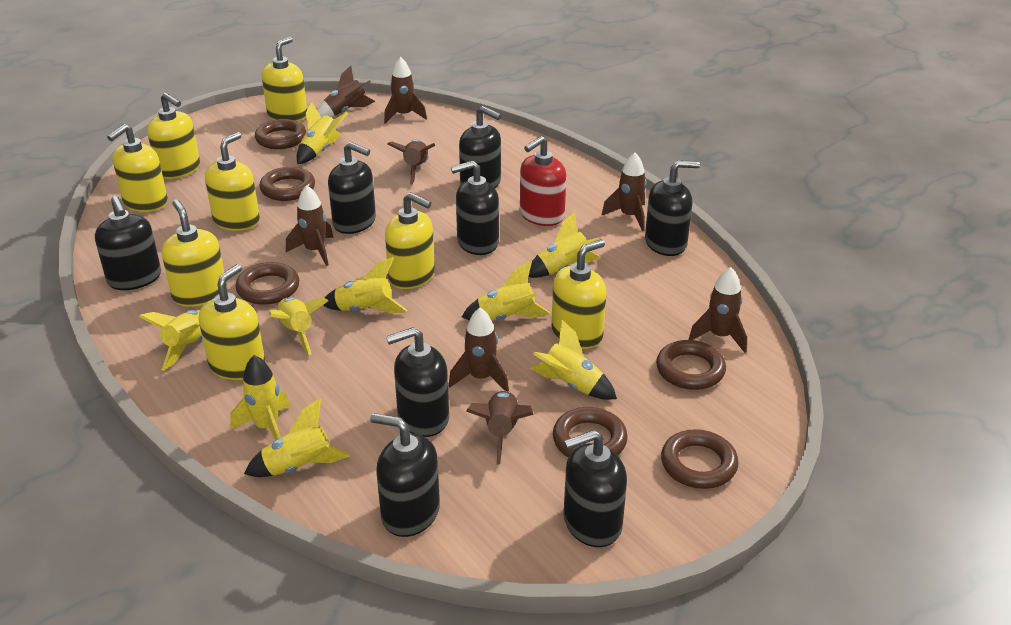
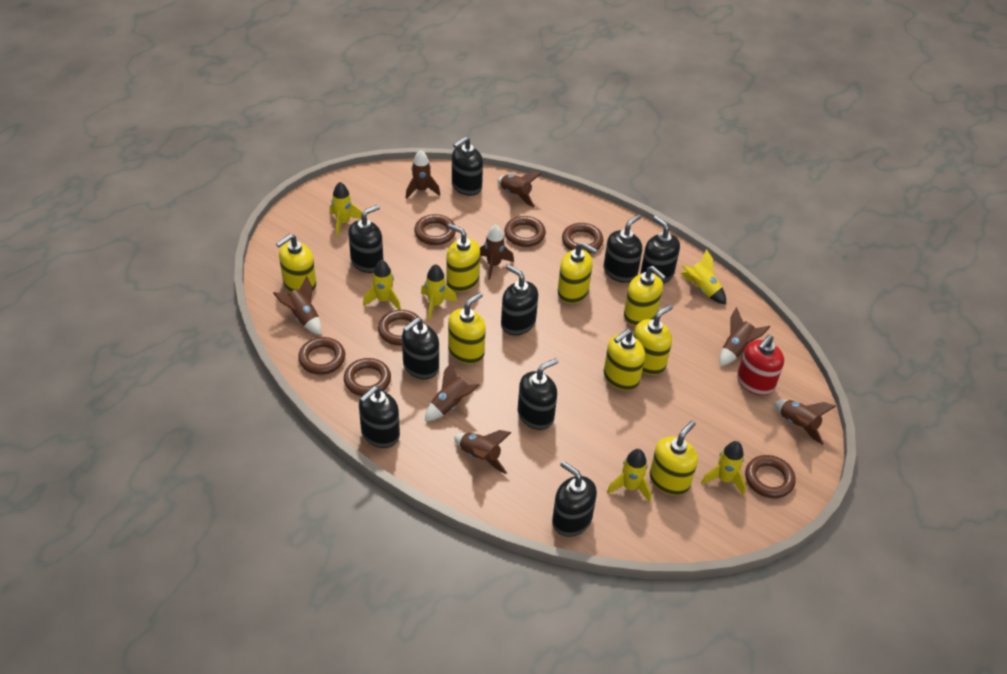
black soap dispenser: [95,196,161,290] [328,142,376,234] [370,413,440,537] [386,327,449,437] [451,160,499,255] [459,106,501,188] [564,430,627,547] [645,160,700,256] = 8 -> [348,205,384,273] [359,386,400,448] [402,317,439,379] [452,136,483,196] [501,265,538,335] [518,358,558,430] [552,461,597,537] [604,214,642,283] [641,216,680,283] = 9
brown ring: [236,262,299,305] [255,119,306,149] [260,167,315,201] [553,407,628,458] [656,340,726,390] [661,429,739,489] = 6 -> [298,337,345,375] [344,358,391,396] [378,310,420,346] [414,214,456,245] [504,216,546,247] [562,223,603,253] [745,455,796,498] = 7
yellow rocket: [139,310,203,371] [230,355,290,440] [244,398,350,477] [269,297,328,355] [297,102,348,164] [323,257,407,314] [462,261,551,320] [528,212,600,278] [530,320,617,400] = 9 -> [330,182,362,236] [363,260,401,310] [421,264,457,320] [607,449,651,503] [680,249,726,304] [701,441,746,495] = 6

